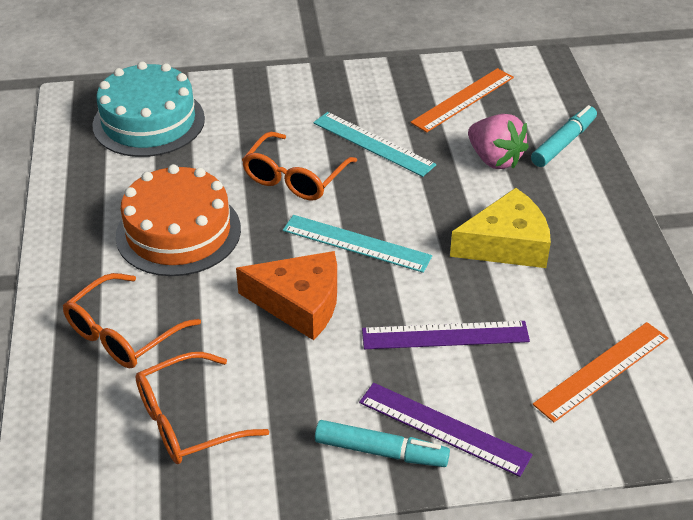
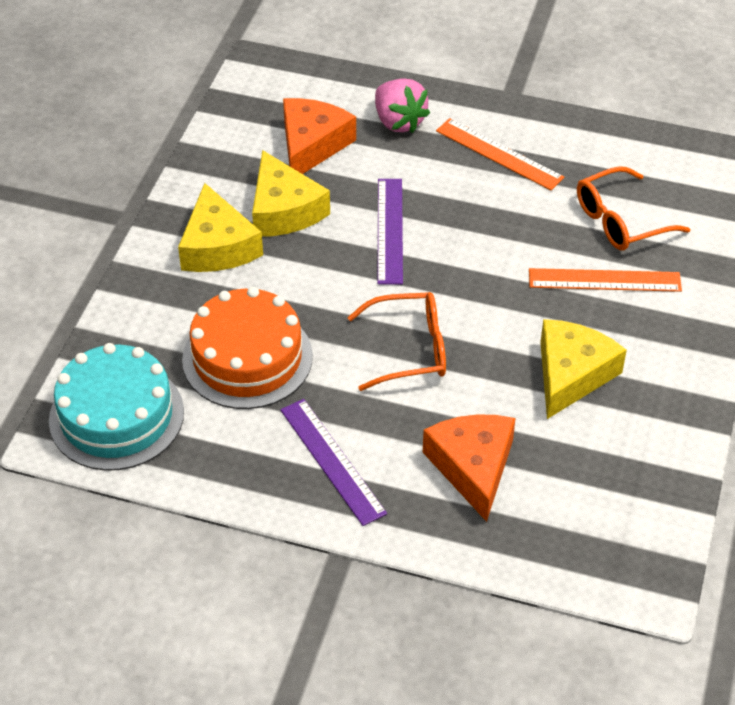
orange cheese: [236,251,337,340] = 1 -> [283,98,356,174] [423,414,516,522] = 2
orange glasses: [63,273,201,368] [135,352,269,464] [242,132,357,200] = 3 -> [347,292,446,391] [577,166,690,250] = 2
turquoise marker: [315,420,450,467] [531,105,597,167] = 2 -> none = 0
turquoise ruler: [283,215,432,273] [313,112,436,177] = 2 -> none = 0
yellow cheese: [450,188,551,268] = 1 -> [178,183,263,272] [252,150,330,237] [540,319,627,419] = 3

